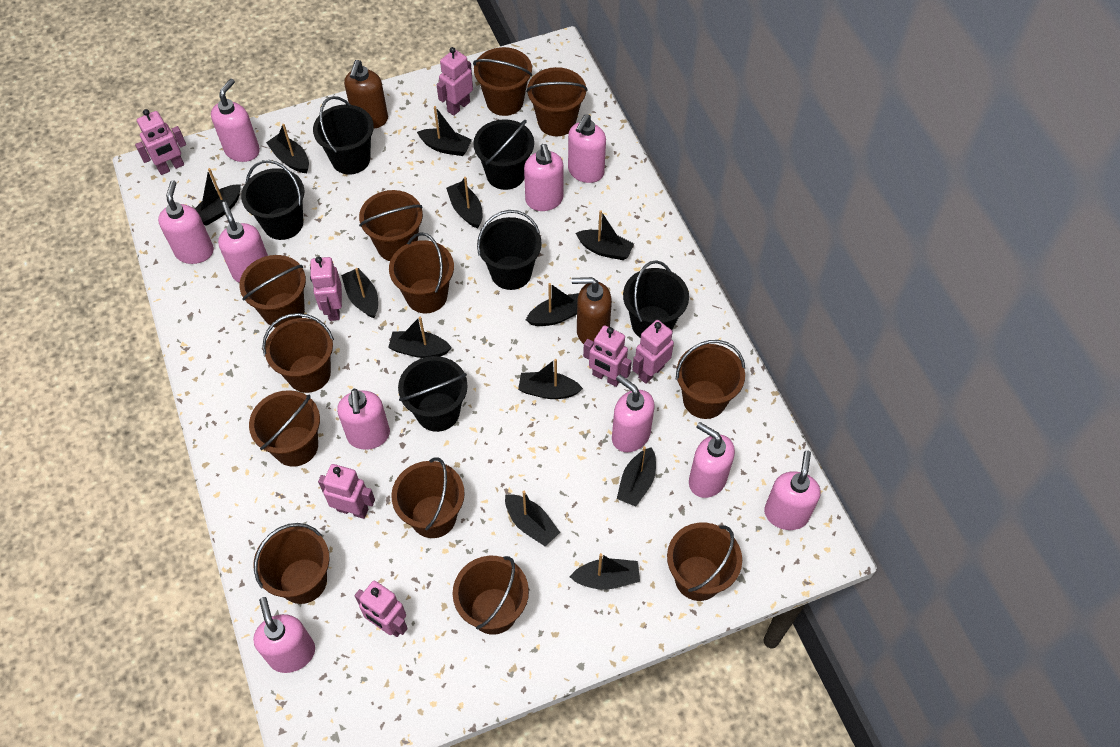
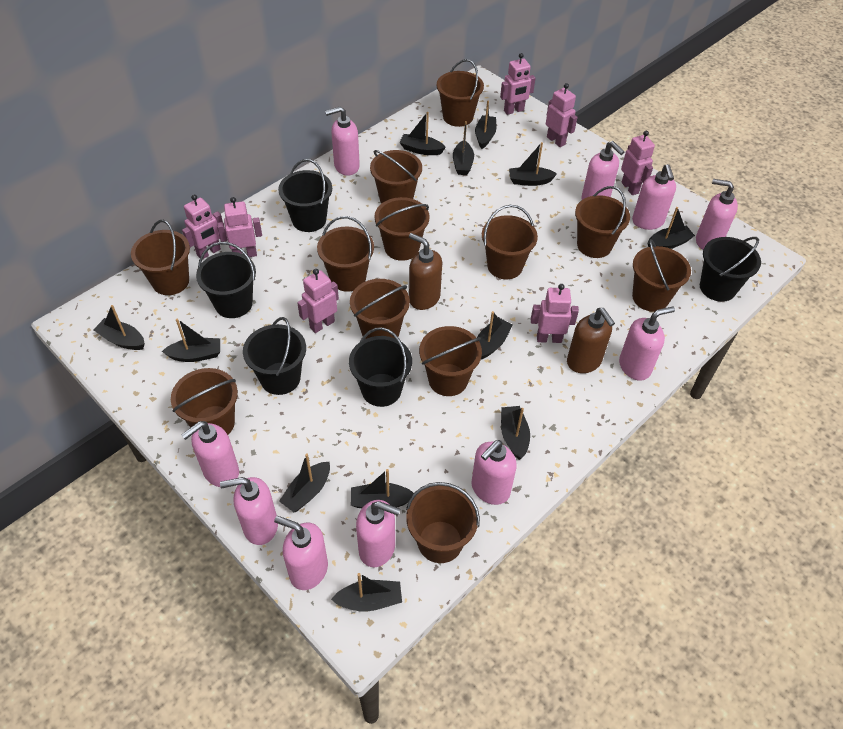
black bucket: [241,160,305,240] [313,96,374,175] [398,356,468,432] [473,119,534,190] [477,210,542,290] [623,260,689,338] = 6 -> [196,242,256,318] [243,317,306,395] [278,159,332,232] [349,327,412,407] [700,237,761,302] = 5

